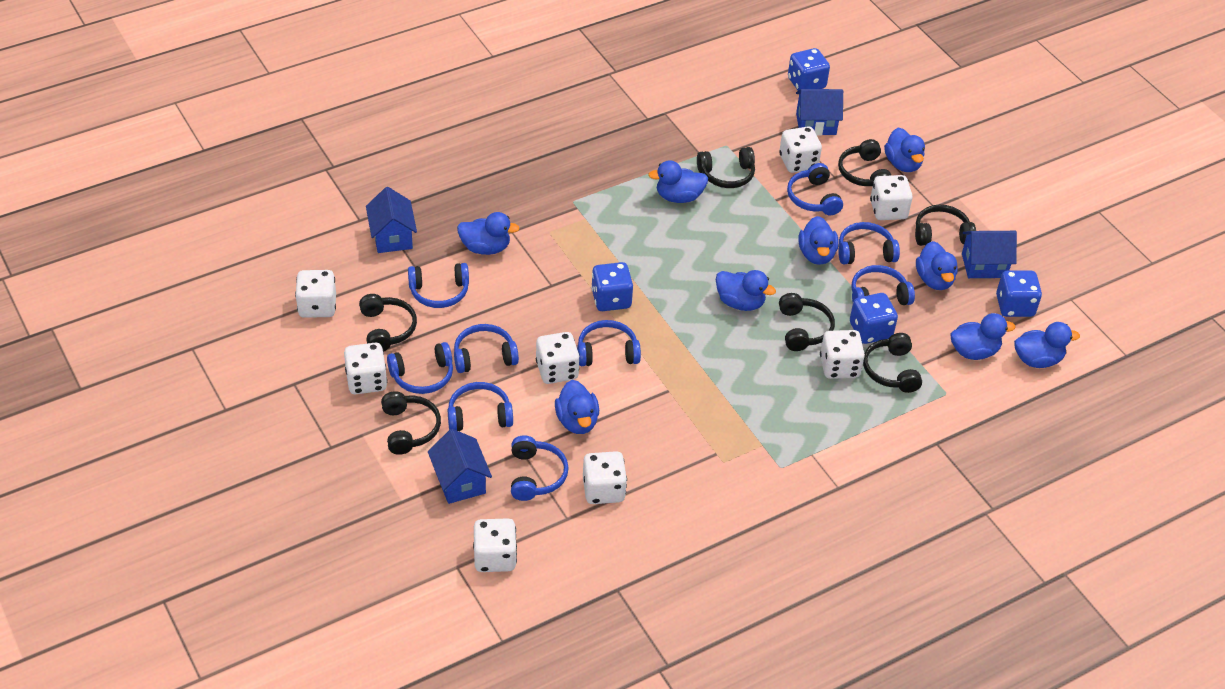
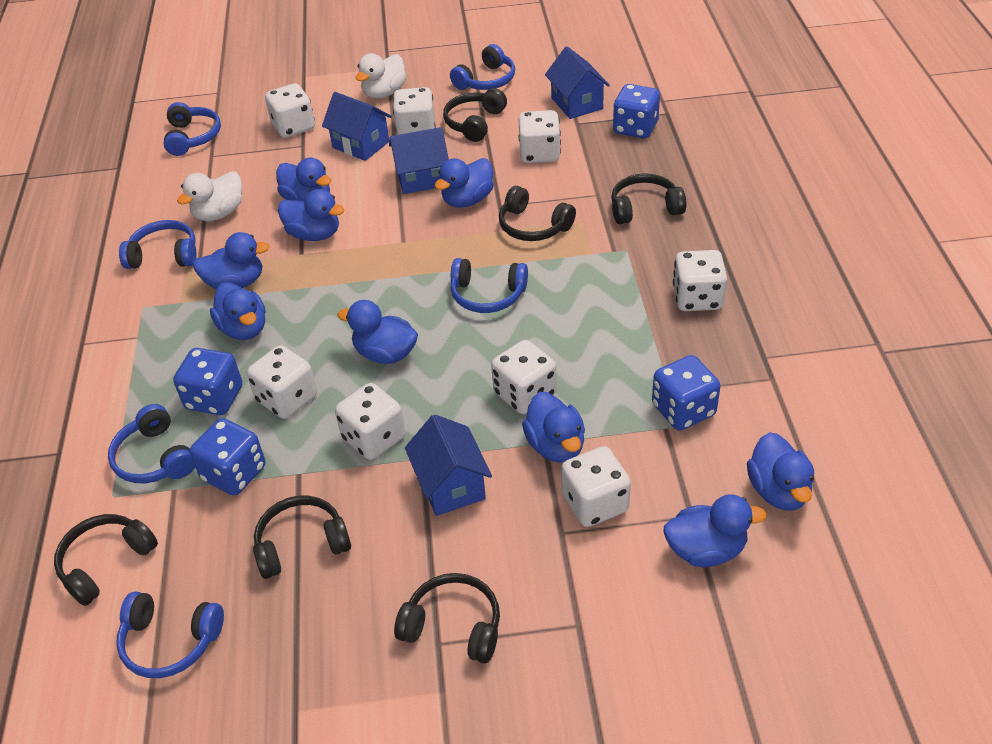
black headphones: [359,294,417,351] [381,391,441,455] [697,147,755,188] [779,293,835,351] [838,139,891,187] [863,333,922,393] [915,205,976,246] = 7 -> [54,514,158,606] [253,496,351,579] [394,573,500,663] [443,88,507,142] [499,186,576,241] [611,173,687,224] = 6
blue headphones: [387,342,453,394] [408,263,469,308] [448,382,513,431] [454,324,519,373] [511,435,569,501] [577,320,641,366] [787,163,843,215] [838,222,900,265] [851,265,915,305] = 9 -> [108,404,195,483] [116,591,224,678] [119,220,197,269] [164,102,221,156] [450,44,515,90] [451,258,528,313] = 6
white duck: none = 0 -> [177,171,242,221] [356,53,406,98] = 2

